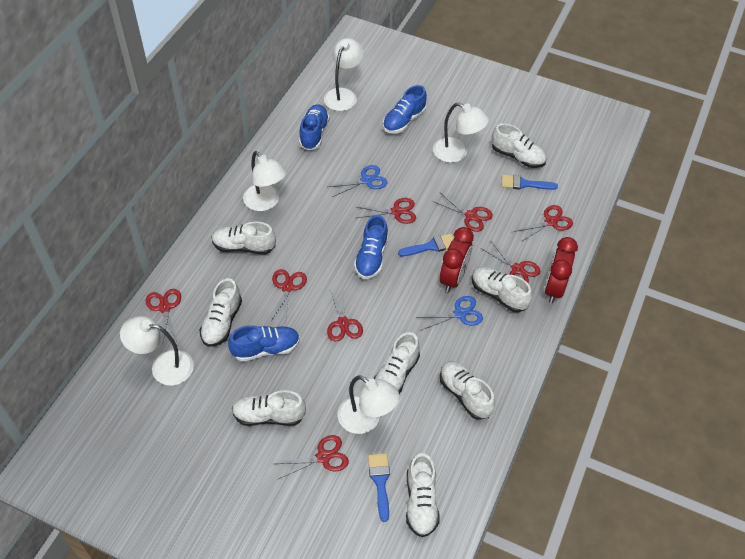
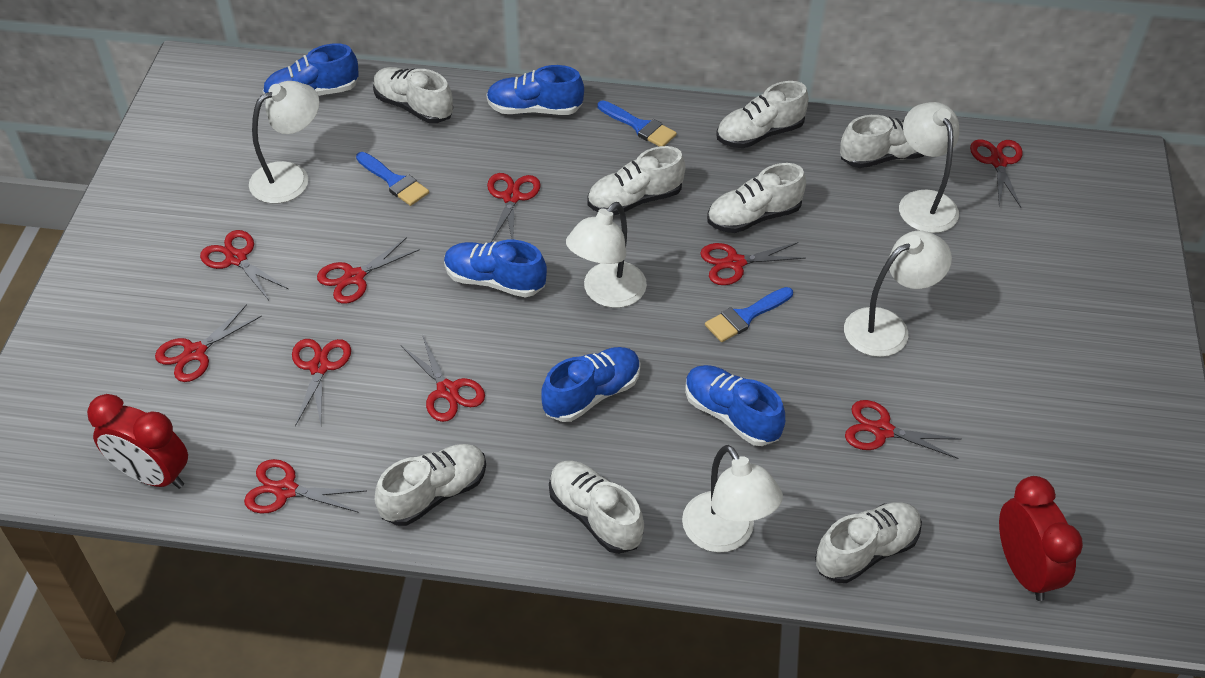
blue scissors: [328,165,387,197] [416,296,483,330] = 2 -> none = 0
blue shoe: [228,325,300,362] [299,104,330,150] [354,215,388,279] [383,85,427,133] = 4 -> [263,43,359,96] [444,240,547,297] [486,65,584,115] [541,347,641,422] [685,365,785,446] = 5
red scissors: [146,289,181,346] [271,269,307,324] [275,435,349,479] [327,288,363,342] [357,198,416,224] [433,193,493,232] [481,240,541,283] [513,205,573,242] = 8 -> [155,304,262,382] [200,230,288,300] [244,459,366,514] [292,339,351,426] [317,237,420,304] [401,334,485,422] [487,173,541,242] [700,242,806,285] [845,400,962,459] [970,139,1023,208] = 10

